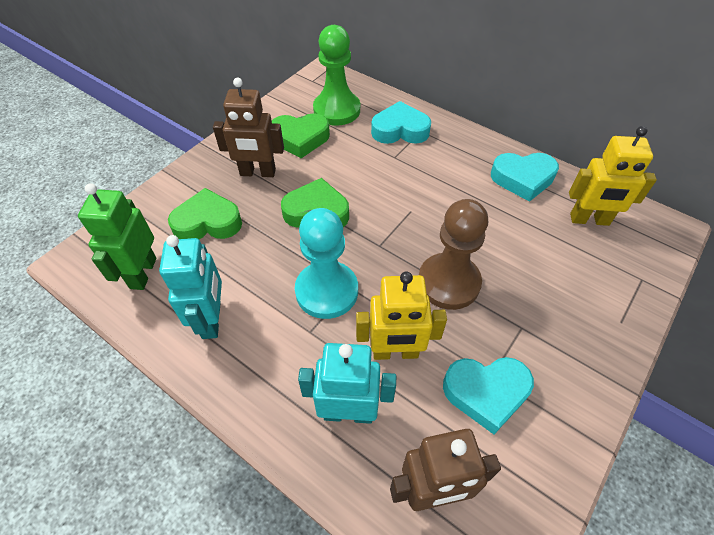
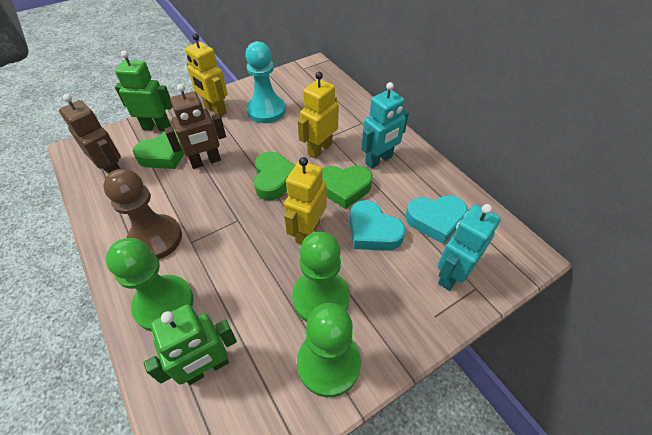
green pawn: [313,25,360,126] = 1 -> [106,238,194,331] [292,232,350,322] [297,303,361,397] = 3
green robot: [78,183,156,290] = 1 -> [115,50,172,131] [144,304,237,385] = 2
turquoise heart: [371,101,431,144] [443,357,534,434] [491,153,559,202] = 3 -> [350,200,405,251] [406,195,468,244] = 2
yellow robot: [356,271,447,360] [569,126,657,226] = 2 -> [185,33,227,116] [284,157,327,244] [298,72,339,159] = 3

